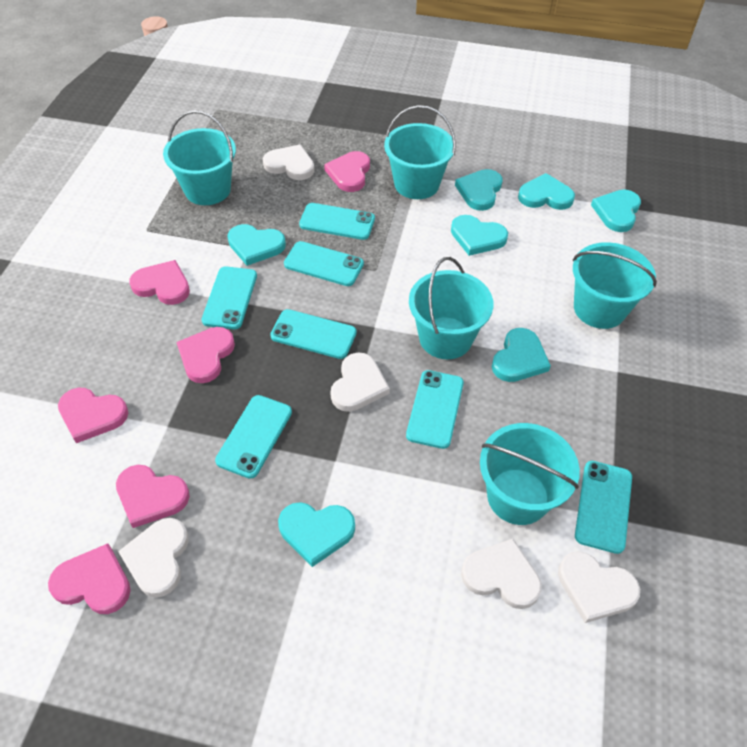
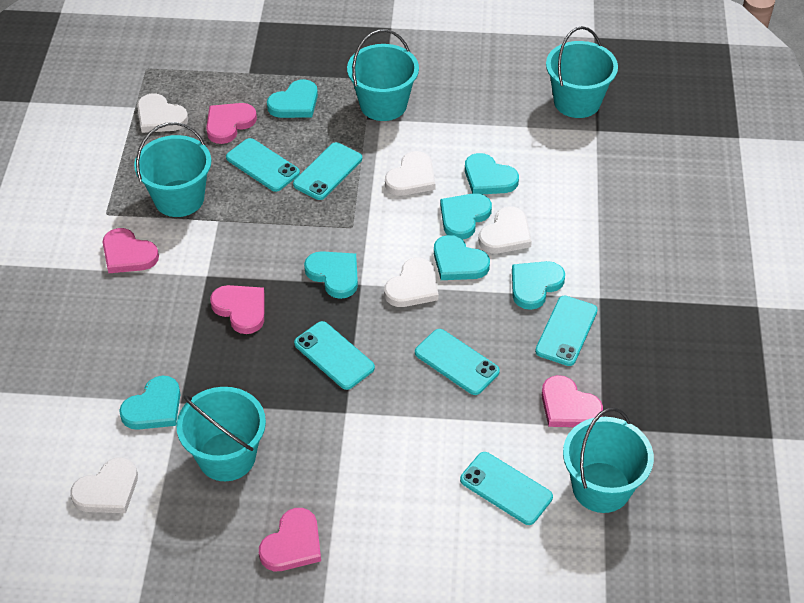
pink heart: [48,543,131,614] [58,388,128,443] [116,465,190,528] [129,260,190,305] [176,327,235,383] [324,151,370,192] = 6 -> [103,228,159,273] [206,103,257,144] [210,285,264,334] [259,508,321,571] [541,375,603,427] = 5
turquoise phone: [202,266,257,329] [215,395,292,479] [270,309,357,359] [284,241,364,286] [299,203,375,240] [406,370,464,449] [575,461,632,554] = 7 -> [226,138,300,192] [293,142,362,200] [294,321,375,390] [415,329,500,395] [460,452,553,525] [535,295,598,366] = 6

